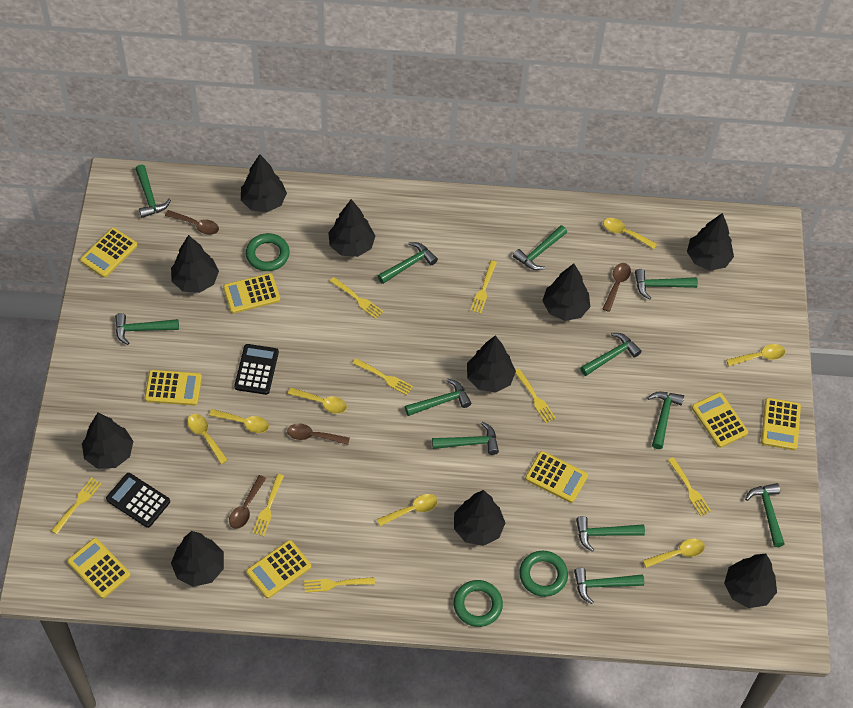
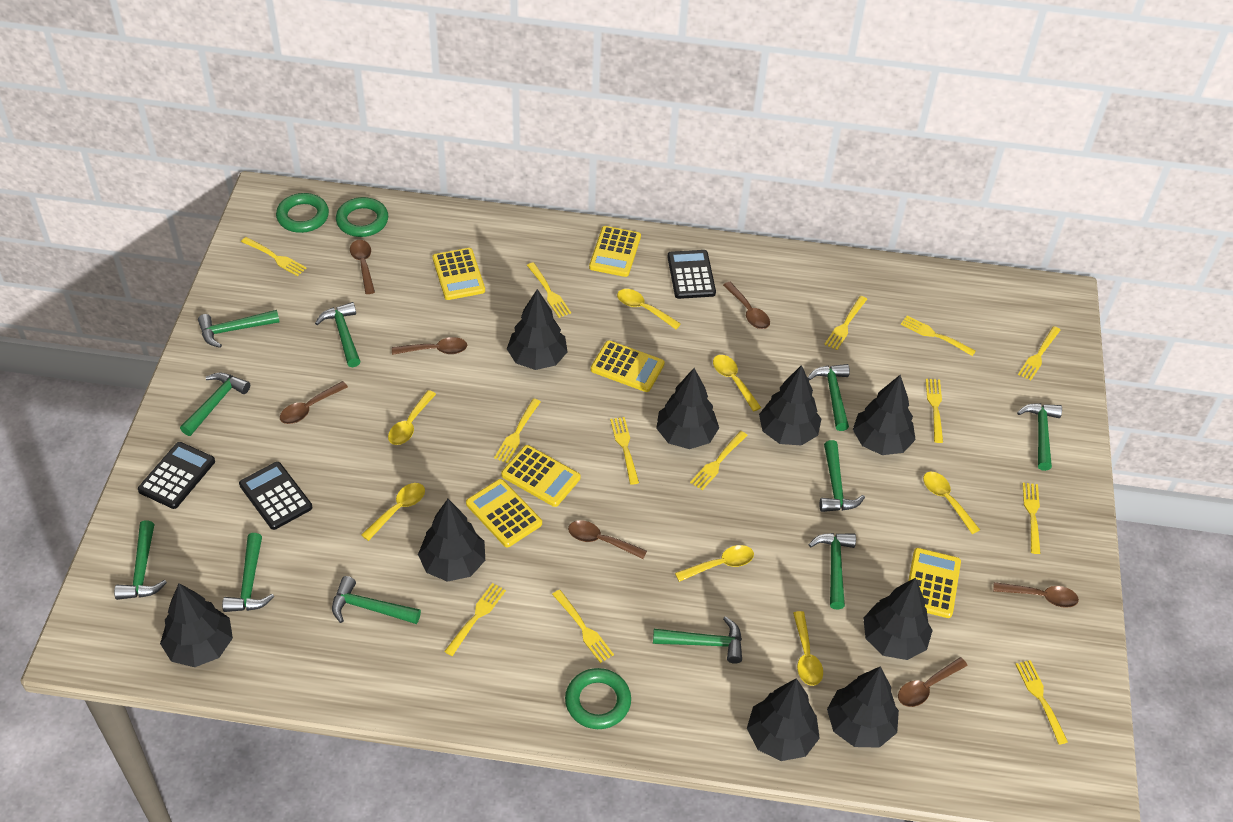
black calculator: [106,473,170,528] [234,344,279,395] = 2 -> [138,442,215,509] [239,462,312,530] [667,250,716,299] = 3
black tree: [82,413,133,469] [171,235,219,293] [171,531,224,587] [241,154,287,212] [328,199,375,257] [454,490,505,546] [467,335,516,393] [542,264,590,321] [687,213,734,271] [724,554,777,608] = 10 -> [160,583,233,667] [418,499,485,582] [507,289,568,370] [656,368,719,449] [747,678,820,761] [759,365,821,446] [827,666,899,748] [853,375,916,455] [863,578,933,660] = 9
brown spoon: [165,210,219,235] [229,475,266,529] [287,423,350,445] [603,263,631,312] = 4 -> [280,381,348,424] [350,240,375,294] [392,337,467,355] [568,520,647,559] [723,282,770,329] [898,657,968,707] [993,582,1079,608] = 7
green hammer: [115,313,179,345] [135,164,171,218] [378,242,438,284] [405,378,472,416] [432,422,499,455] [513,225,567,270] [574,568,644,604] [576,516,645,552] [580,333,642,376] [635,269,698,300] [647,392,684,449] [745,483,784,547] = 12 -> [114,520,167,600] [180,373,250,436] [198,310,280,348] [222,533,274,612] [315,302,360,367] [332,576,421,624] [653,616,742,664] [808,364,850,431] [809,533,856,610] [820,440,865,512] [1017,403,1062,471] = 11
yellow calculator: [67,538,131,599] [80,228,137,278] [145,370,202,406] [223,273,280,314] [246,540,311,599] [525,451,588,503] [692,392,748,448] [761,398,801,450] = 8 -> [433,248,485,300] [466,479,542,547] [501,445,581,507] [589,226,641,277] [591,340,665,392] [908,548,961,618] = 6
yellow fork: [51,478,102,534] [252,474,284,536] [304,577,375,593] [330,277,383,319] [352,358,413,395] [470,260,497,314] [515,369,556,423] [668,457,711,516] = 8 -> [241,237,307,276] [444,583,506,656] [494,398,541,463] [527,262,571,318] [552,590,614,663] [610,417,639,485] [690,431,748,490] [824,296,867,350] [901,316,976,356] [926,379,943,443] [1015,660,1068,745] [1018,326,1061,381] [1022,483,1041,554] = 13

